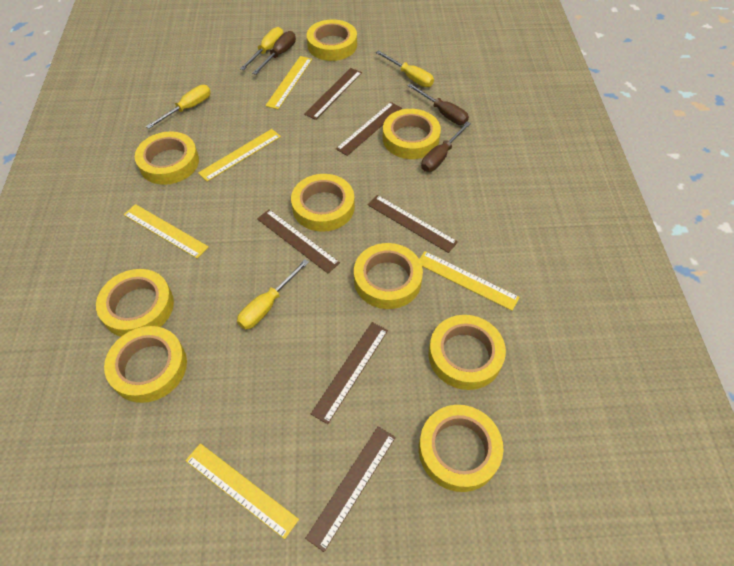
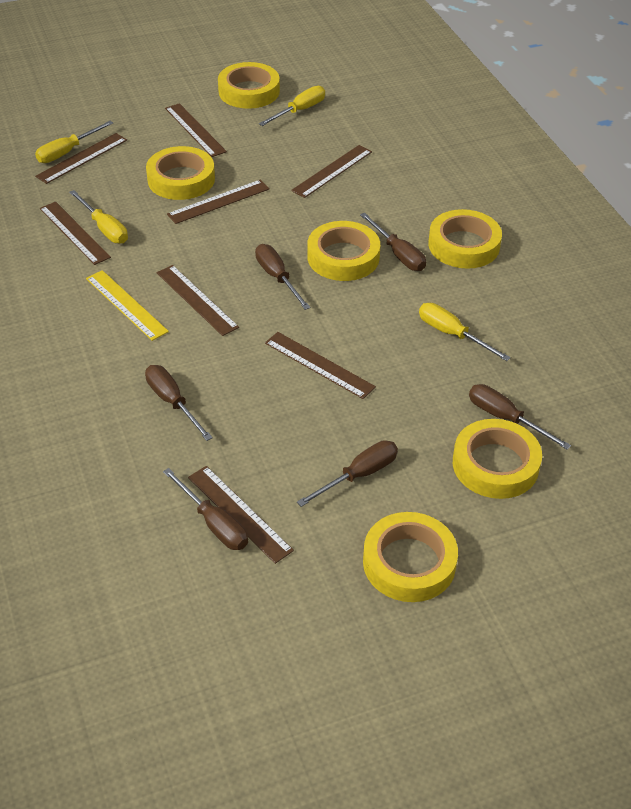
brown ruler: [257,209,340,273] [304,68,362,120] [305,426,396,552] [311,322,388,424] [336,102,402,156] [368,195,458,253] = 6 -> [35,133,127,184] [40,202,111,265] [157,265,239,336] [165,103,227,157] [167,180,270,224] [188,466,294,564] [265,332,376,399] [291,145,372,198] = 8
brown screwdriver: [252,31,296,75] [408,83,469,125] [421,122,471,172] = 3 -> [145,365,213,441] [163,468,248,550] [255,244,310,310] [297,440,398,507] [360,213,426,271] [469,384,571,450] = 6
yellow ruler: [124,204,209,259] [185,443,299,539] [198,129,281,182] [265,56,312,109] [419,251,520,311] = 5 -> [86,270,169,341] = 1
yellow tape: [96,269,174,337] [104,326,187,403] [135,131,199,185] [291,174,355,232] [307,19,357,61] [354,243,423,309] [383,109,441,159] [419,405,503,492] [428,315,506,390] = 9 -> [146,146,215,200] [218,62,280,109] [307,221,380,281] [363,512,458,602] [428,209,502,269] [453,419,542,499] = 6

